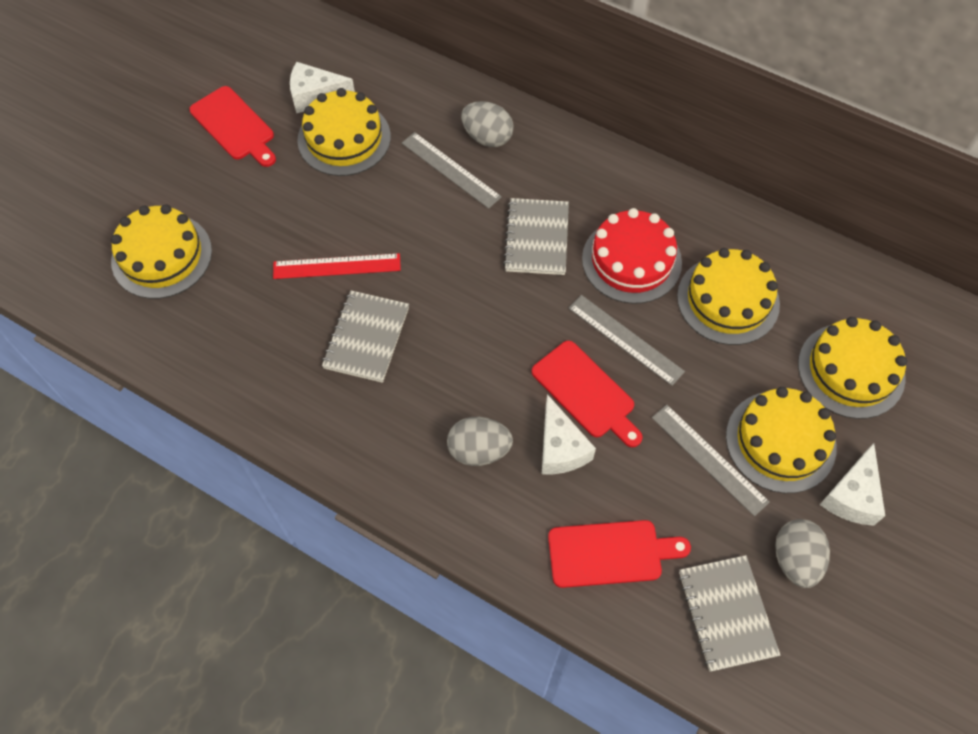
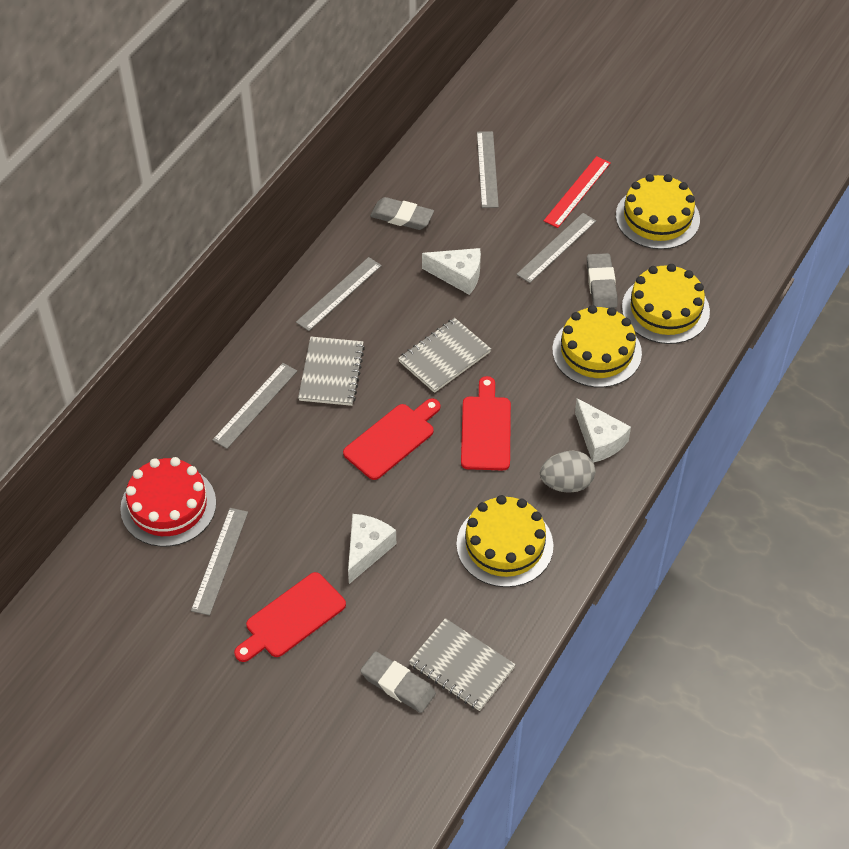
grey egg: [447,417,513,466] [461,101,514,147] [775,519,830,588] = 3 -> [540,451,595,493] = 1
grey eraser: none = 0 -> [360,651,436,713] [370,197,434,230] [587,253,617,308] = 3
grey ruler: [402,132,502,209] [568,295,685,386] [652,405,770,516] = 3 -> [191,508,248,616] [212,363,297,449] [296,257,382,331] [477,131,499,208] [516,213,596,283] = 5
yellow cake: [111,204,212,299] [297,88,391,176] [677,248,780,345] [726,387,837,493] [798,317,907,419] = 5 -> [456,495,553,587] [552,305,642,388] [616,174,700,249] [622,264,710,344] = 4

